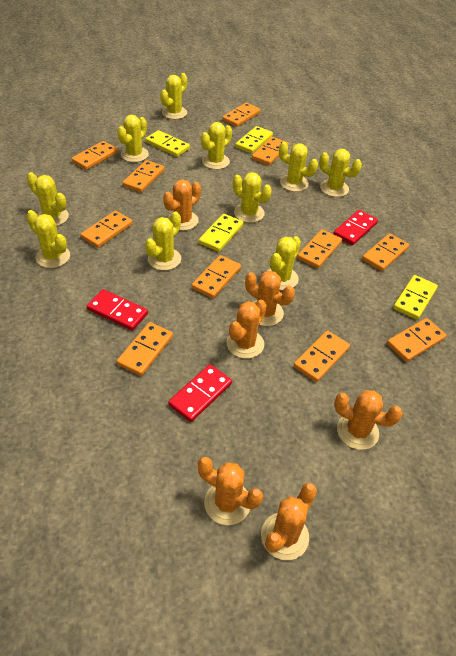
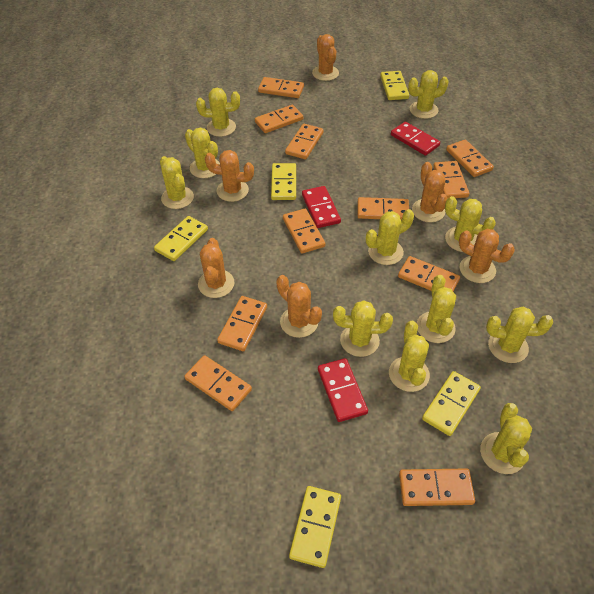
yellow cactus: [26,210,70,268] [27,172,69,226] [117,115,149,162] [145,212,181,271] [160,73,187,119] [201,122,232,170] [233,172,272,223] [266,236,301,290] [279,142,318,192] [319,149,362,197] = 10 -> [160,156,194,209] [185,128,220,178] [196,88,240,137] [333,300,393,357] [366,209,414,265] [389,321,430,392] [408,70,449,119] [417,275,456,343] [445,196,496,252] [480,403,532,474] [486,307,553,363] = 11
yellow domino: [145,130,190,157] [199,214,243,252] [235,126,273,154] [393,275,438,320] = 4 -> [154,216,208,261] [271,163,296,200] [289,486,341,568] [380,71,409,100] [422,371,481,436] = 5

